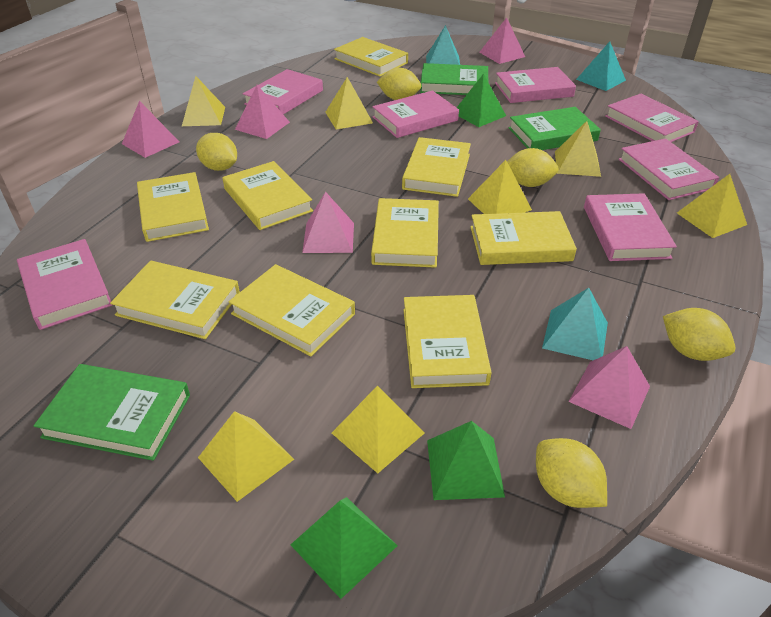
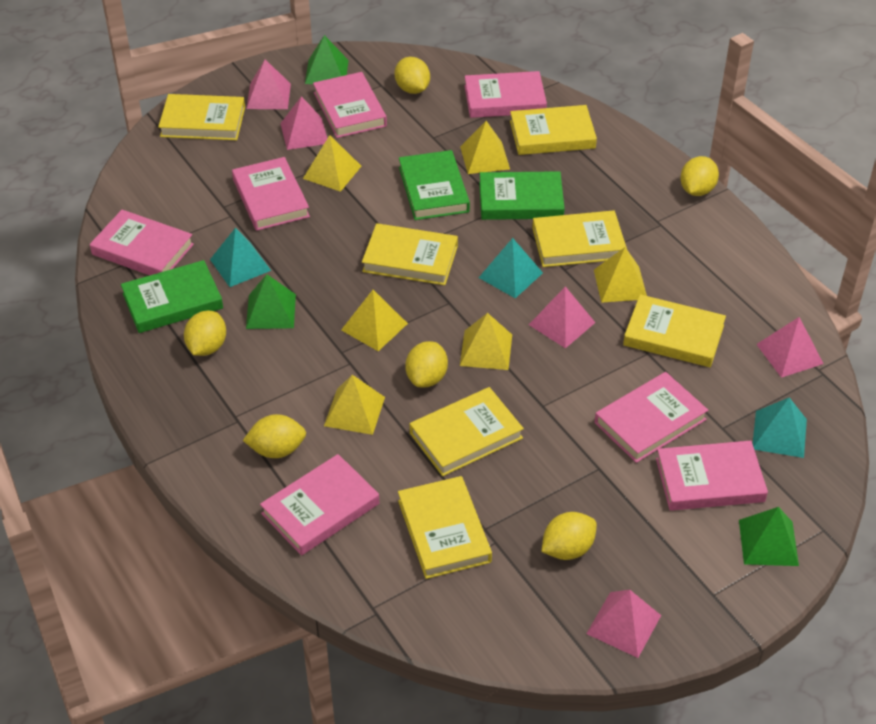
yellow book: [110,260,240,339] [137,172,209,242] [222,161,313,230] [229,264,355,356] [334,37,408,77] [371,198,439,268] [402,137,471,197] [403,295,492,388] [470,211,577,265] = 9 -> [158,94,245,140] [362,223,458,285] [398,476,492,579] [410,387,524,476] [510,105,597,155] [532,210,627,267] [623,294,726,367] = 7
yellow lemon: [196,133,237,171] [377,68,421,100] [507,148,559,187] [536,438,607,508] [663,308,735,361] = 5 -> [184,311,226,356] [243,414,306,458] [395,57,430,94] [405,341,448,388] [541,512,597,560] [680,156,719,196] = 6
yellow pyramid: [182,76,225,126] [198,411,294,502] [325,77,373,130] [332,385,425,473] [468,160,532,214] [555,121,601,177] [677,174,747,238] = 7 -> [303,135,361,192] [324,375,385,435] [341,290,408,351] [460,121,510,174] [460,313,512,370] [594,247,647,303] = 6

